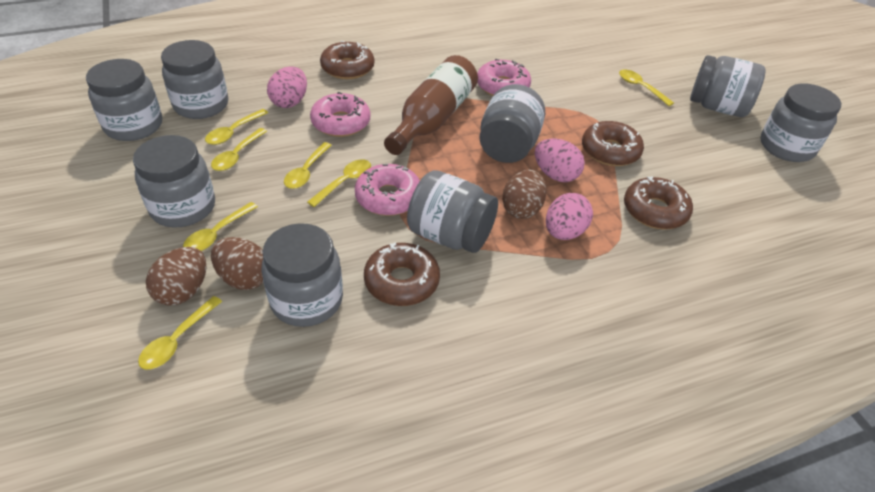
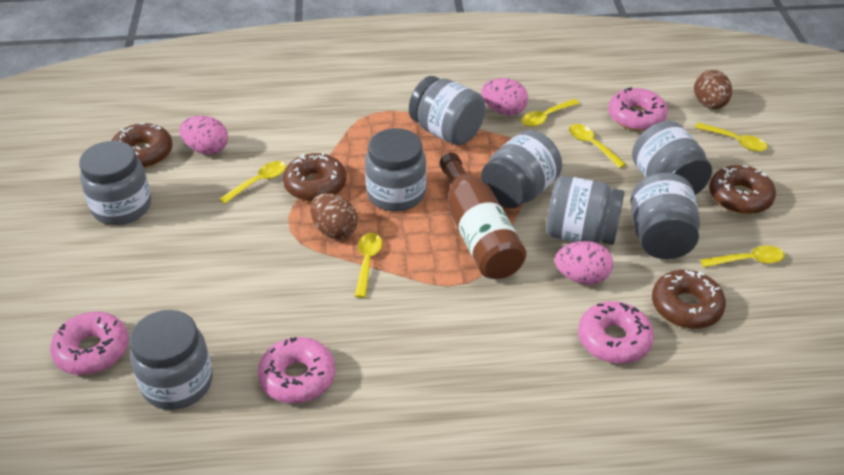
brown egg: [146,247,207,306] [211,237,263,290] [502,170,547,219] = 3 -> [310,193,358,239] [694,70,732,109] = 2
pink donut: [310,92,370,137] [355,164,420,216] [477,59,531,96] = 3 -> [50,312,129,375] [258,337,335,403] [578,301,654,364] [608,87,668,131] = 4
yellow spoon: [138,296,222,370] [183,202,258,251] [205,109,268,145] [211,128,267,171] [284,142,332,189] [307,159,371,207] [619,70,674,106] = 7 -> [219,161,286,204] [355,233,382,298] [521,99,580,127] [569,124,626,168] [695,122,768,152] [700,246,785,268] = 6

